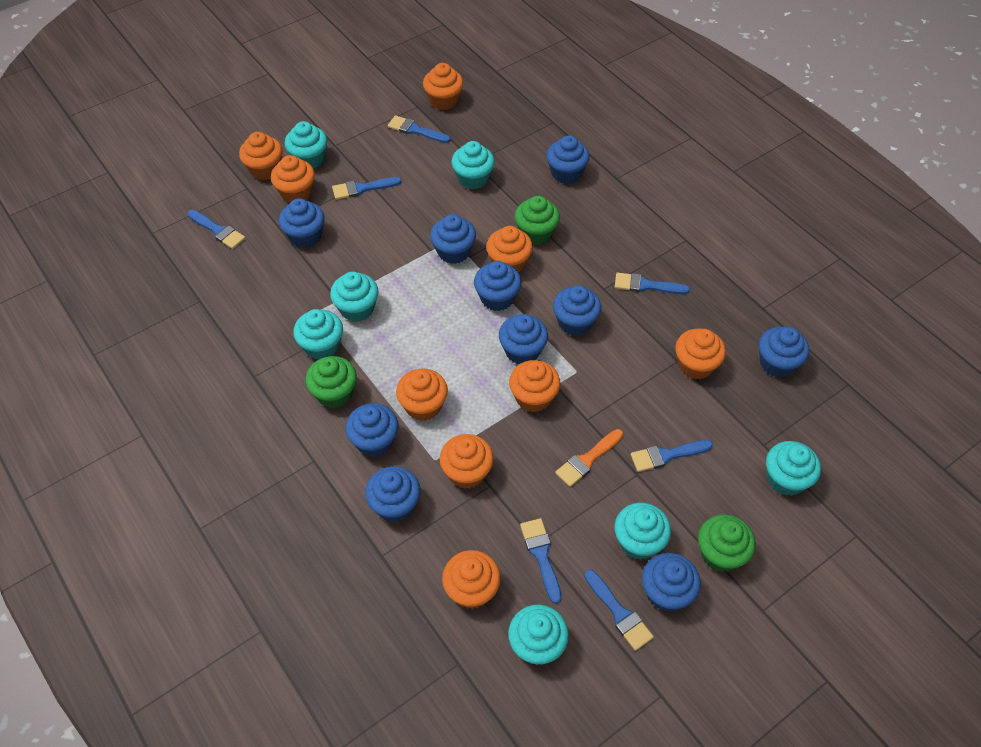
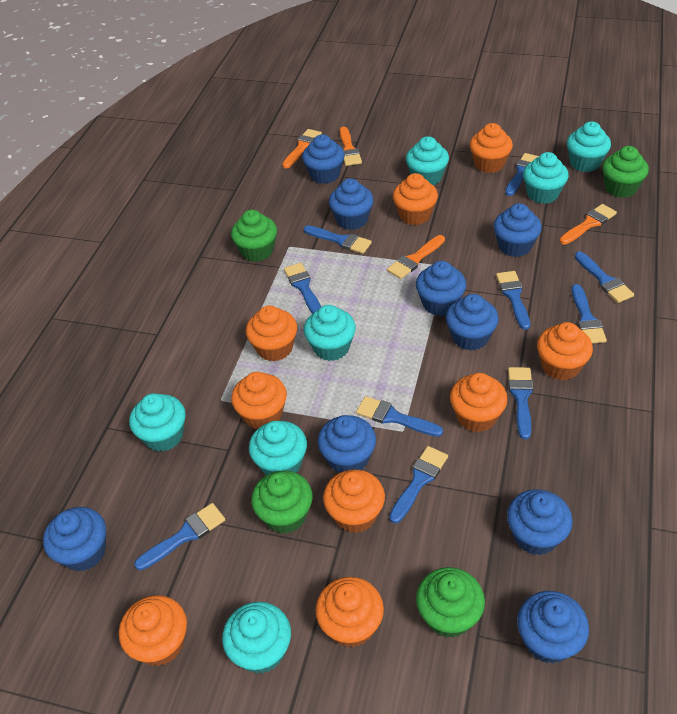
blue brush: [187,210,245,249] [332,177,402,200] [388,115,451,143] [520,518,562,604] [584,569,654,651] [615,273,690,294] [631,440,713,472] = 7 -> [134,503,225,570] [284,263,321,314] [304,226,372,254] [356,396,443,437] [389,446,448,524] [496,271,530,330] [505,153,539,196] [508,367,533,439] [572,284,607,344] [575,252,634,303] = 10
blue cupcake: [279,198,325,248] [345,403,399,457] [365,466,421,522] [430,214,476,264] [474,261,521,311] [499,314,548,364] [546,135,590,184] [553,285,601,336] [642,553,701,612] [759,327,809,378] = 10 -> [43,507,106,571] [302,134,345,184] [318,415,376,473] [329,178,374,230] [416,261,466,316] [446,294,499,351] [493,203,542,257] [507,489,573,555] [517,591,589,664] = 9
green cupcake: [305,356,357,408] [515,196,560,245] [698,515,756,572] = 3 -> [231,210,277,262] [251,470,313,534] [416,567,485,638] [602,146,649,198] = 4
orange brush: [555,429,623,487] = 1 -> [282,129,322,168] [340,127,362,166] [387,235,445,279] [559,204,617,245] = 4

